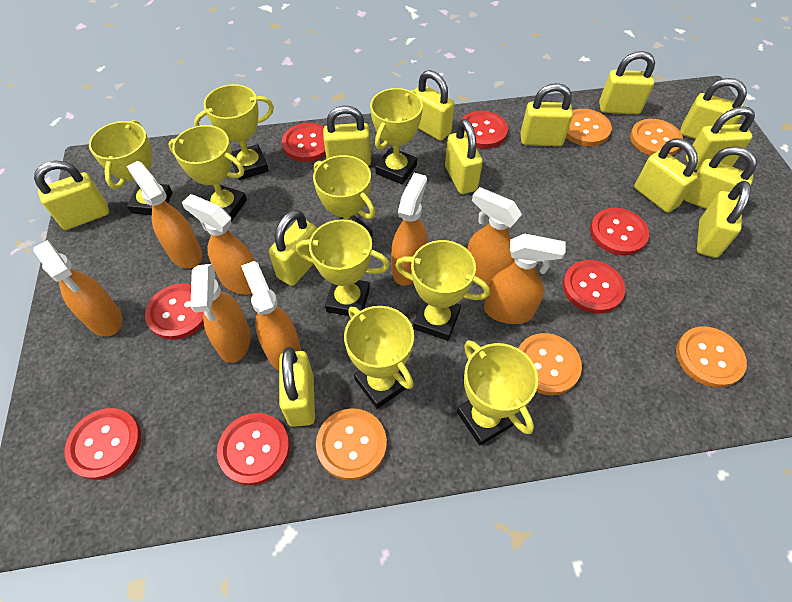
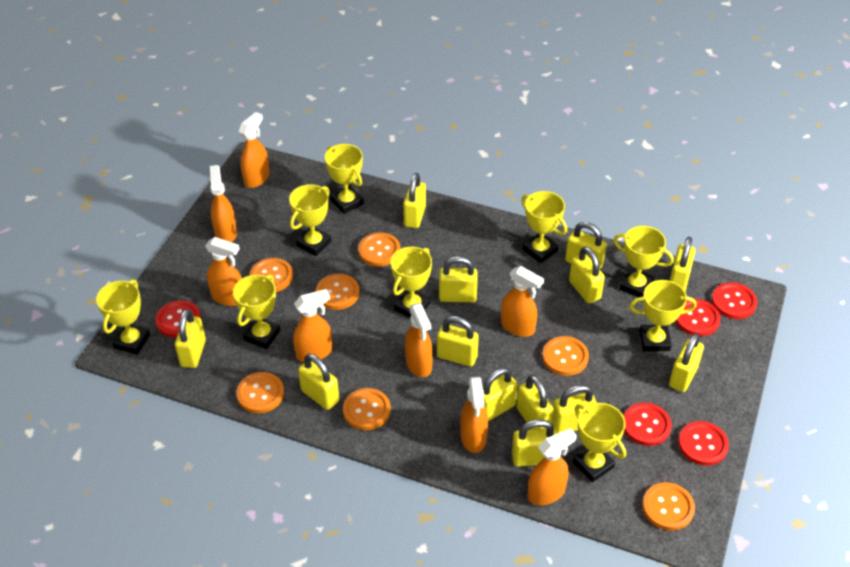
orange button: [316,408,387,480] [518,333,582,395] [566,109,612,146] [630,119,683,156] [676,326,747,388] = 5 -> [236,372,284,413] [249,258,293,292] [316,274,360,310] [343,388,391,430] [358,232,400,266] [542,336,589,376] [642,482,695,530] = 7
red button: [64,408,141,480] [145,283,204,340] [217,413,290,485] [282,123,326,162] [460,111,508,149] [563,260,625,314] [590,208,649,256] = 7 -> [155,300,201,338] [624,403,672,446] [675,299,721,336] [678,421,729,466] [712,282,757,319] = 5

